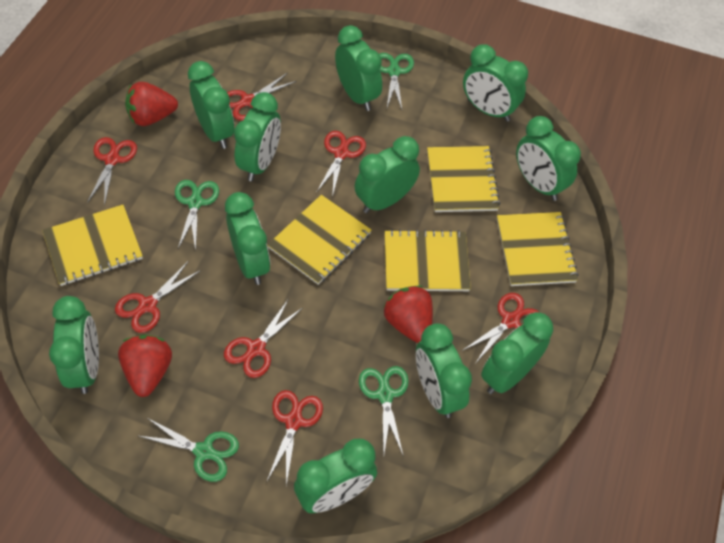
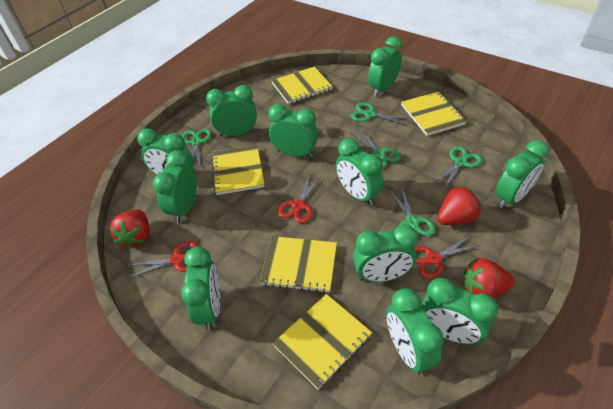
green scissors: [139,418,239,482] [175,180,219,251] [359,366,409,457] [379,53,414,109] = 4 -> [182,129,212,169] [351,103,409,125] [351,128,400,168] [389,188,435,236] [434,146,482,188] = 5
red scissors: [87,137,137,206] [115,261,201,333] [224,300,302,378] [227,73,297,121] [267,390,323,486] [316,131,366,197] [462,293,540,364] = 7 -> [127,241,198,278] [278,173,321,223] [414,236,480,279] = 3

